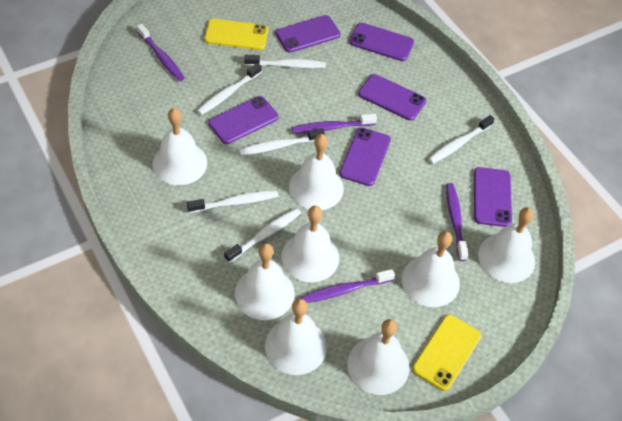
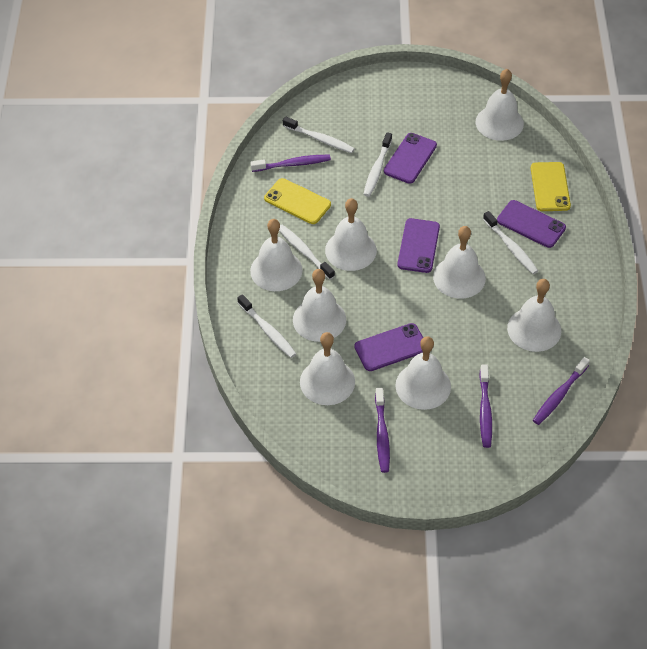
purple phone: [208,96,278,144] [276,15,341,53] [340,127,391,186] [349,23,414,61] [358,74,426,121] [474,167,512,227] = 6 -> [354,323,423,371] [384,133,437,184] [397,218,440,273] [497,200,566,248] = 4
white toothbrush: [187,190,278,213] [197,63,262,115] [224,208,301,263] [239,128,325,155] [244,55,326,68] [428,115,494,164] = 6 -> [237,294,296,358] [279,225,335,280] [283,116,355,153] [363,132,392,197] [483,211,538,274] = 5

